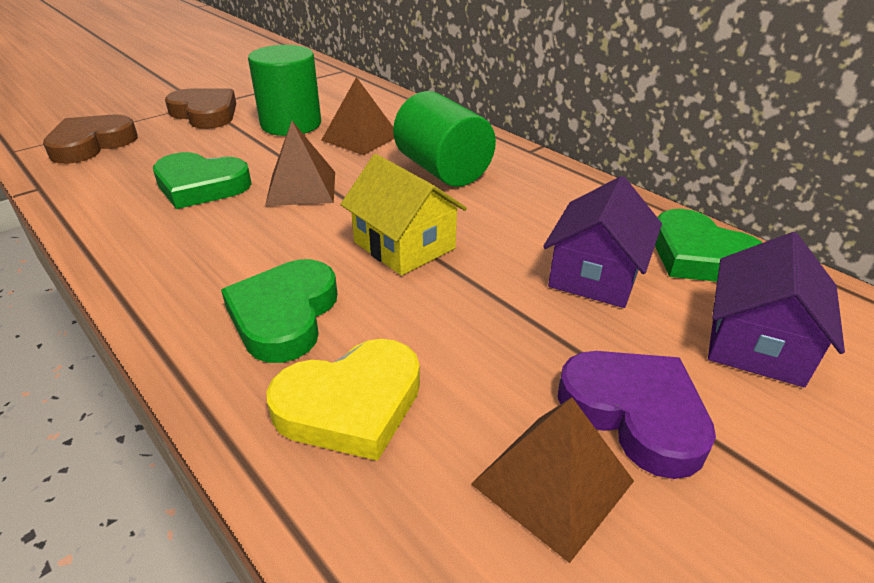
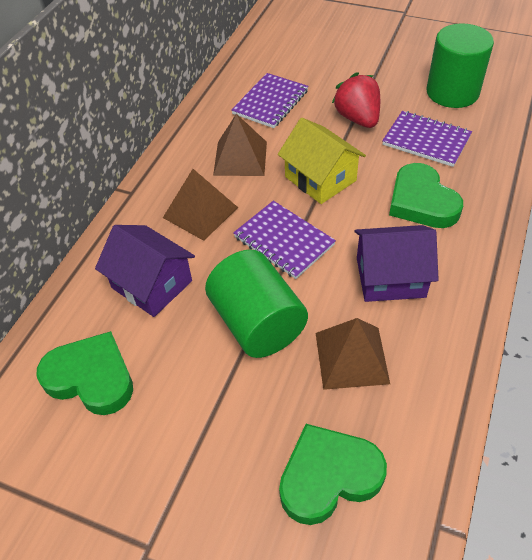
brown heart: [43,115,138,164] [165,89,236,129] = 2 -> none = 0
purple heart: [558,351,716,479] = 1 -> none = 0
purple notebook: none = 0 -> [231,73,308,128] [233,201,336,279] [382,111,472,167] = 3
red strawberry: none = 0 -> [332,72,380,128] = 1
yellow heart: [266,339,420,461] = 1 -> none = 0

